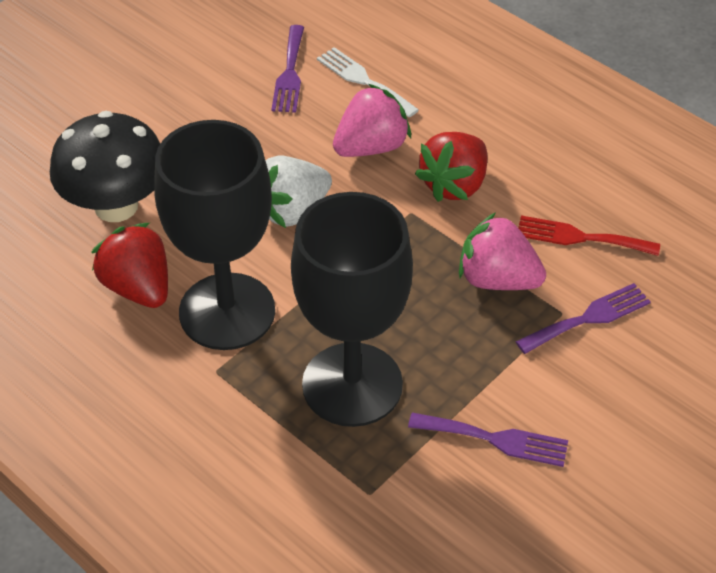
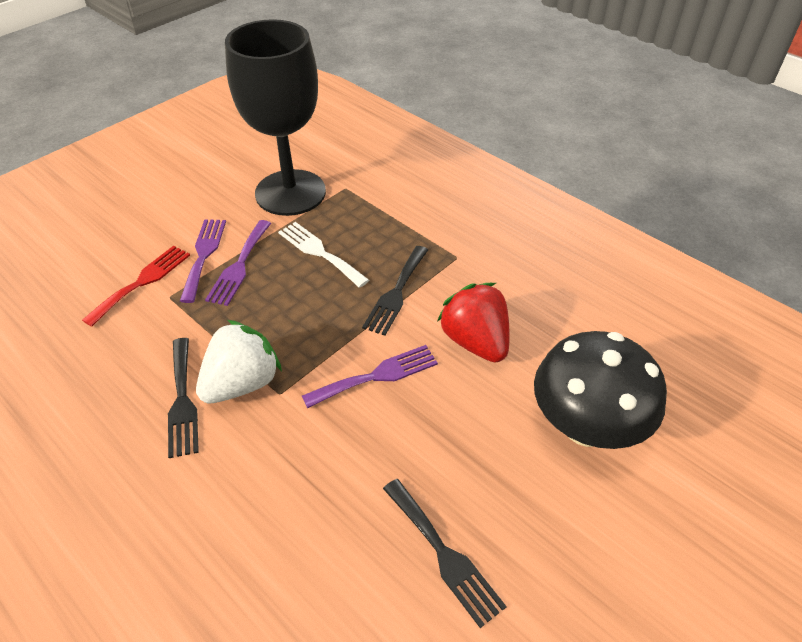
black fork: none = 0 -> [168,338,199,458] [362,246,428,336] [383,479,507,628] = 3
black goblet: [155,120,275,350] [291,192,413,427] = 2 -> [225,19,326,216] = 1
pink strawberry: [333,84,411,157] [459,212,546,290] = 2 -> none = 0
red strawberry: [91,223,168,308] [415,132,487,202] = 2 -> [437,283,510,363] = 1

